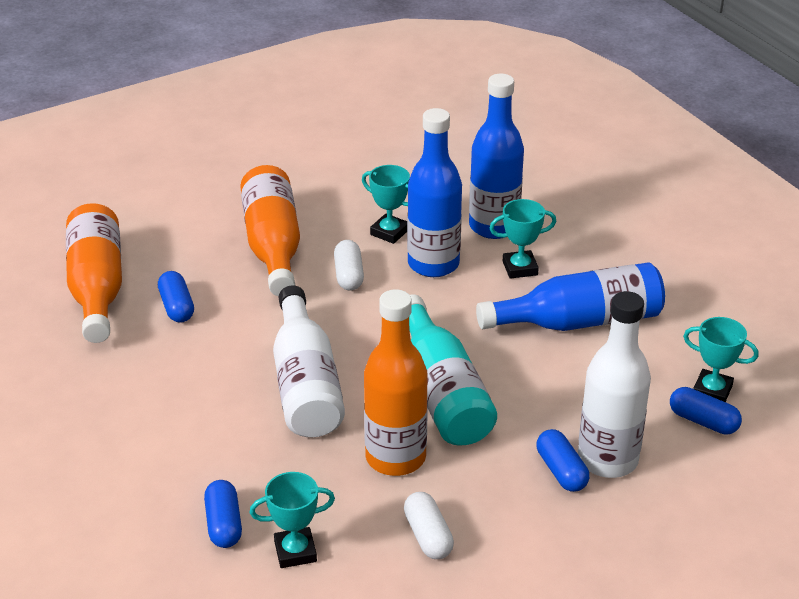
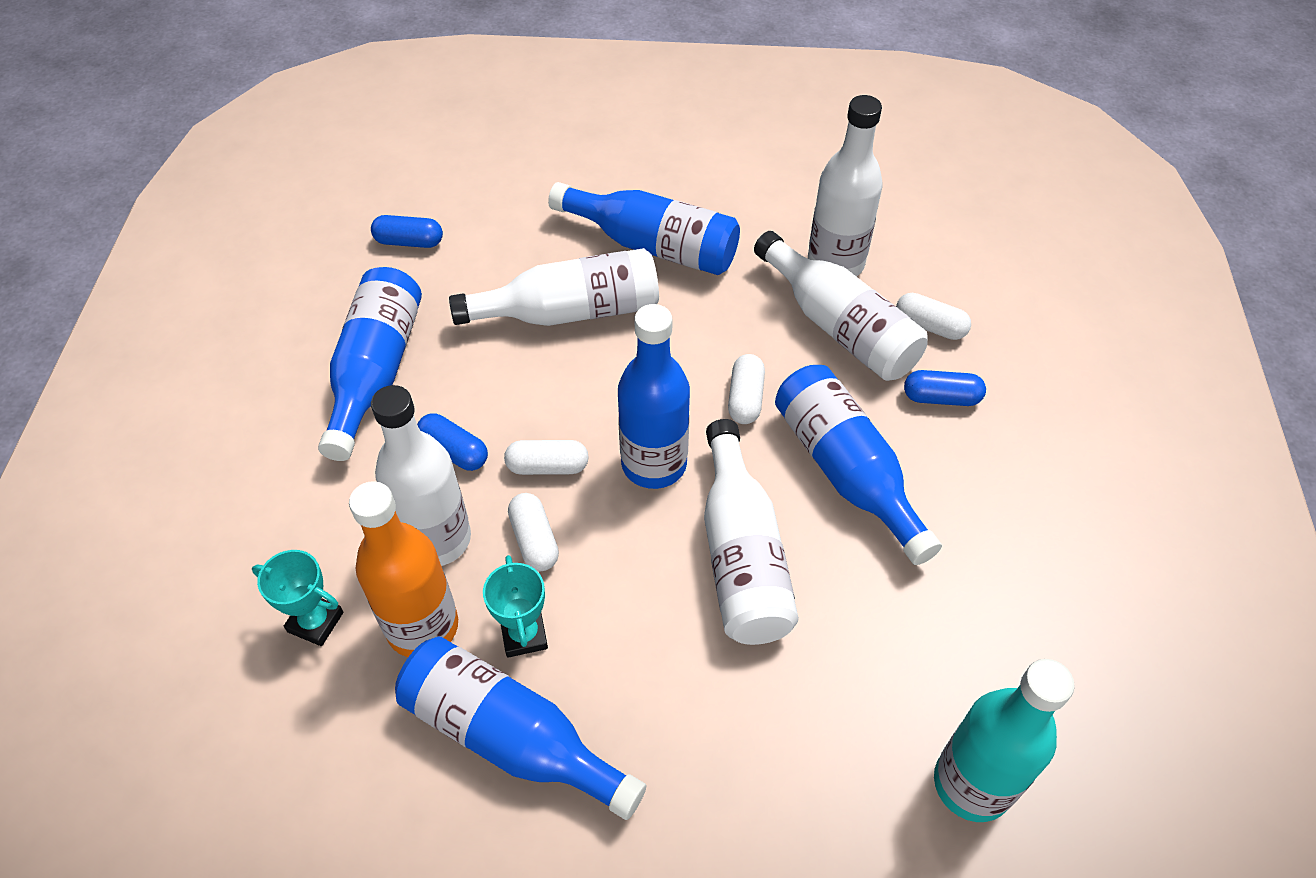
blue bottle: [407,108,462,277] [469,74,524,239] [476,262,665,331] = 3 -> [318,267,422,461] [395,637,646,820] [548,182,740,275] [618,304,690,489] [775,365,942,565] = 5
blue capsule: [158,271,194,323] [204,480,242,548] [536,429,589,492] [670,387,742,435] = 4 -> [371,215,443,248] [417,413,488,471] [904,370,986,406] = 3
orange bottle: [66,203,122,343] [240,165,300,296] [364,289,428,476] = 3 -> [349,481,458,657] = 1
turquoise trophy: [250,472,335,568] [362,165,410,244] [489,199,556,279] [683,317,759,402] = 4 -> [252,550,344,646] [483,555,548,658] = 2
white bottle: [273,285,345,437] [578,291,651,478] = 2 -> [371,385,471,566] [449,248,659,326] [704,419,799,645] [754,231,928,381] [808,95,883,277] = 5
white capsule: [334,240,364,291] [404,492,454,559] = 2 -> [504,440,589,475] [508,493,559,572] [728,354,765,424] [896,293,971,340] = 4

